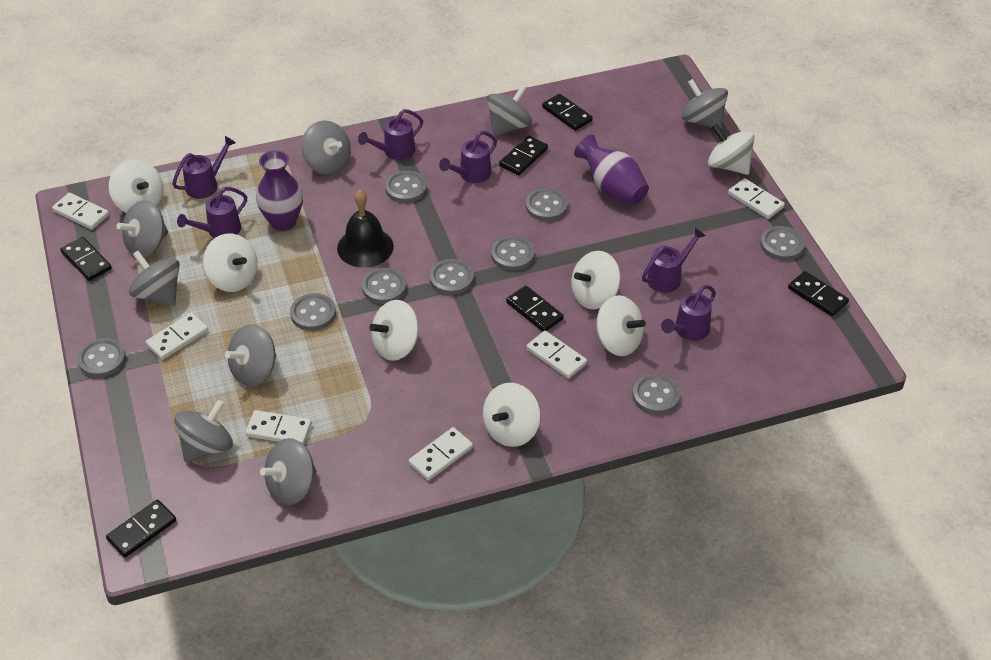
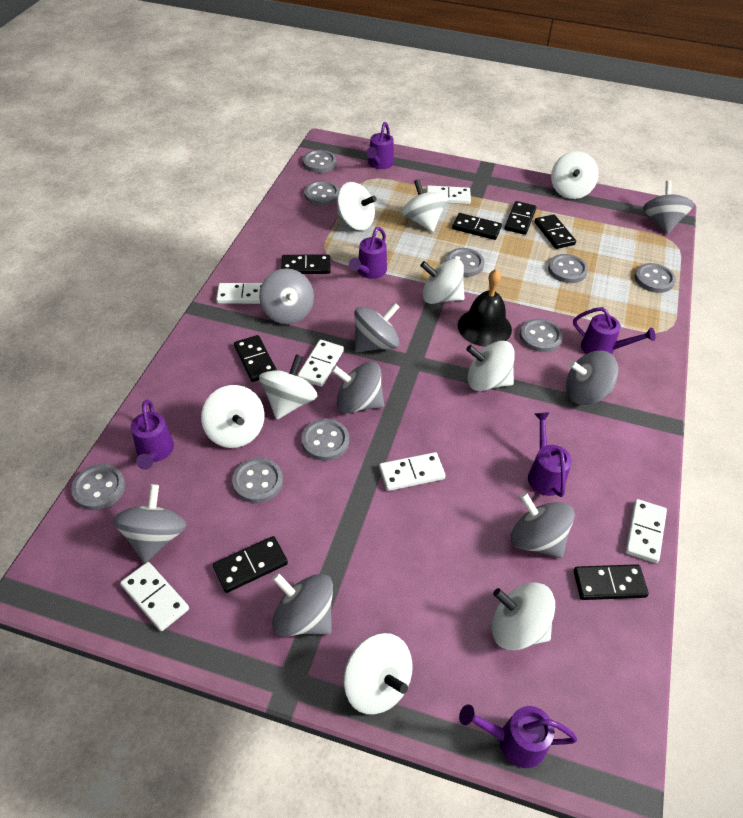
black domino: [60,237,112,281] [106,499,176,558] [499,135,548,175] [506,286,564,332] [542,94,593,131] [788,271,849,316] = 6 -> [213,536,288,593] [234,335,277,382] [281,254,330,274] [452,213,502,240] [504,201,536,235] [535,214,576,249] [574,564,649,600] = 7
purple vase: [256,150,303,231] [574,135,649,205] = 2 -> none = 0
white spinning top: [109,160,163,213] [203,234,258,292] [370,300,419,361] [483,383,541,447] [571,251,621,310] [596,295,646,356] [708,124,755,175] = 7 -> [201,385,264,448] [259,354,317,419] [337,182,377,230] [344,633,413,715] [401,179,448,232] [420,259,465,304] [466,341,515,391] [492,583,555,650] [551,151,599,199] = 9

